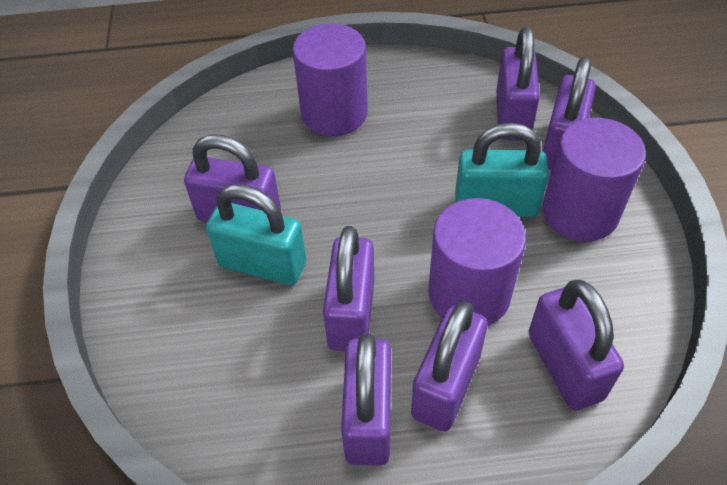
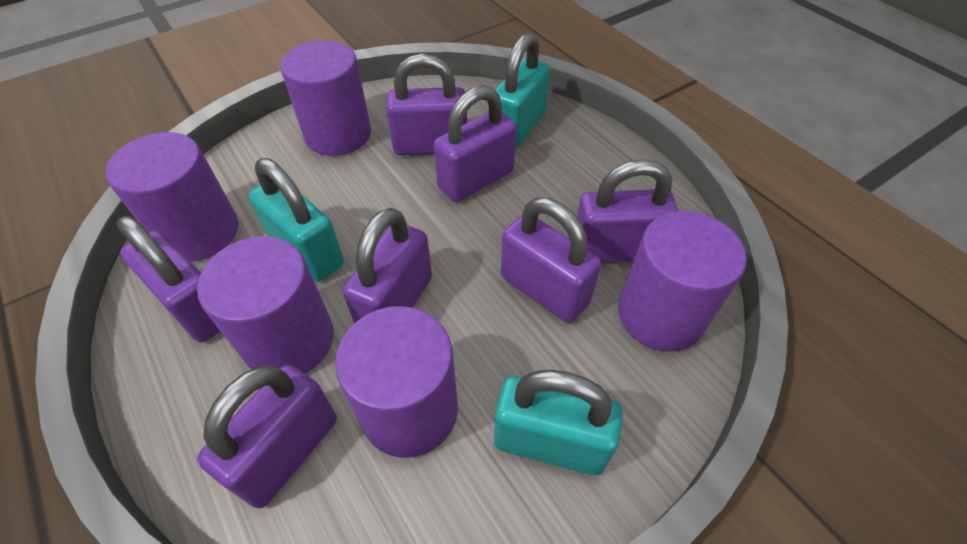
purple cylinder: [292,24,368,136] [428,198,526,326] [542,118,646,242] = 3 -> [106,132,238,262] [197,236,333,374] [280,40,371,156] [335,306,458,458] [618,211,746,352] = 5
turquoise padlock: [206,184,306,285] [455,123,549,217] = 2 -> [249,158,344,282] [494,370,623,475] [495,33,550,149] = 3

